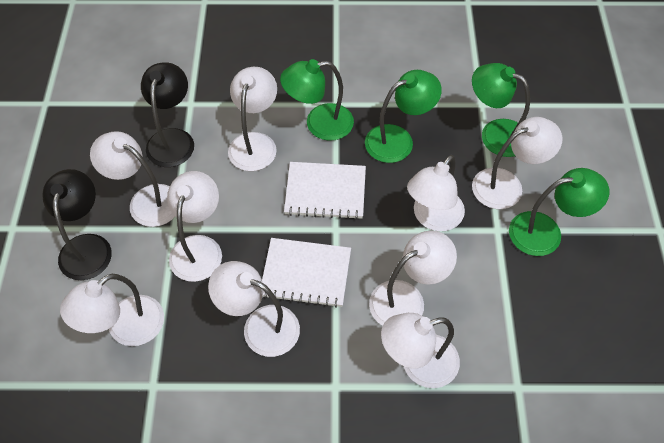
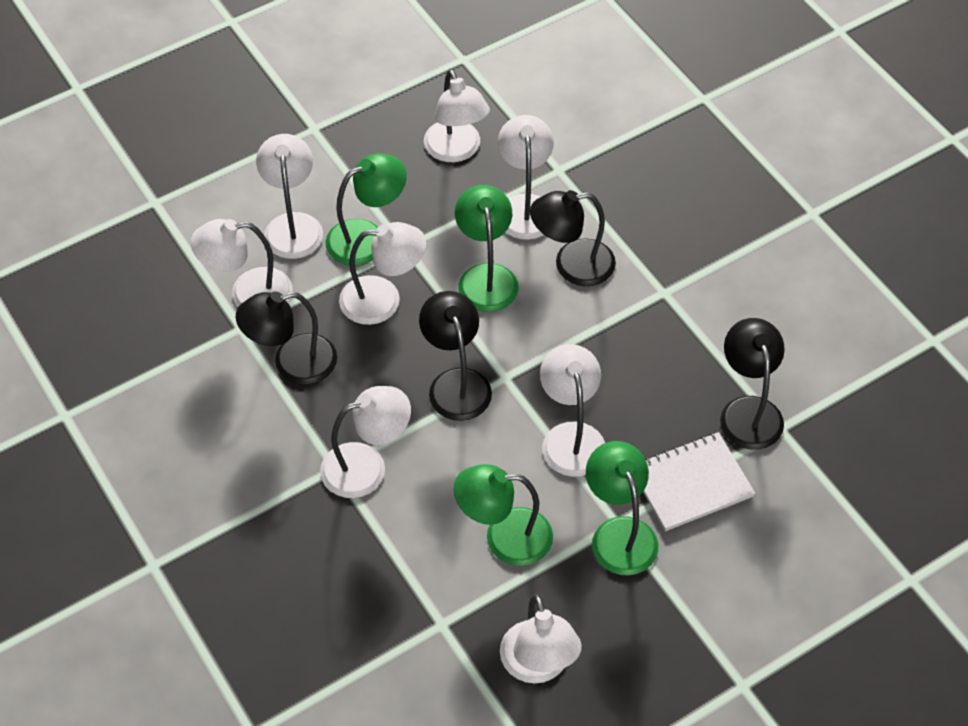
black lamp: [43,169,112,280] [141,62,194,167] = 2 -> [236,291,337,385] [419,291,492,421] [530,190,616,286] [720,318,785,450] = 4
white lamp: [60,274,164,346] [90,131,175,227] [167,171,222,282] [208,261,300,357] [228,67,277,171] [369,231,457,326] [381,313,460,388] [407,155,465,231] [472,117,563,209] = 9 -> [191,219,293,307] [256,134,323,259] [320,386,411,498] [339,222,426,325] [424,69,490,162] [498,115,554,240] [500,594,582,683] [540,344,605,477] = 8
white notebook: [262,238,351,308] [284,162,366,220] = 2 -> [643,432,755,531] = 1

